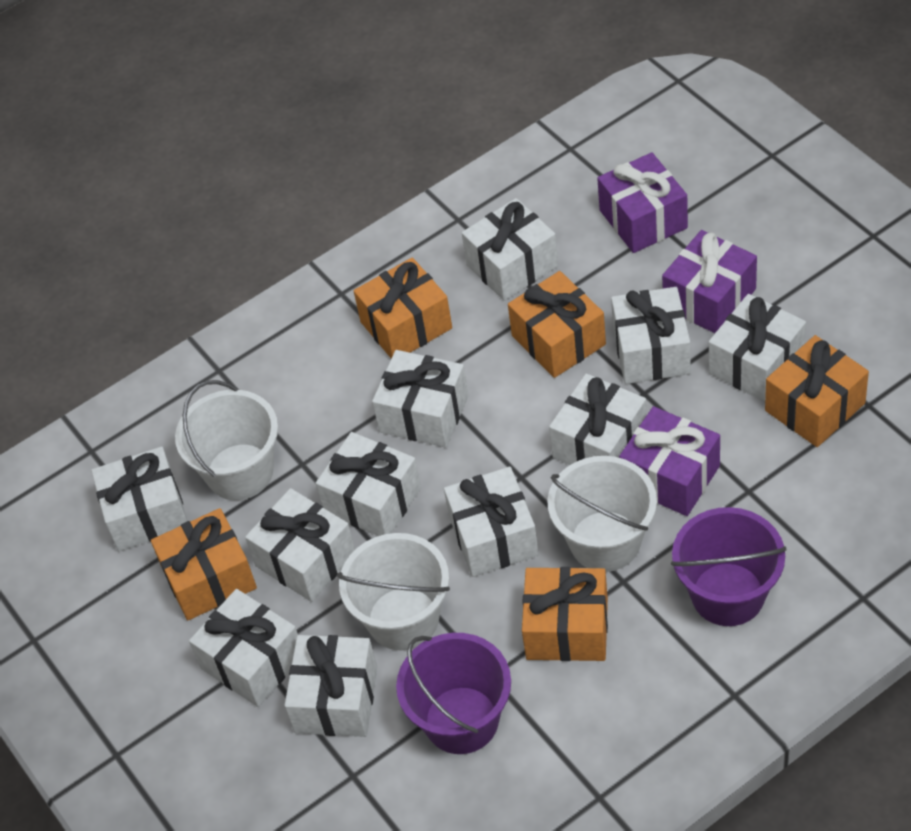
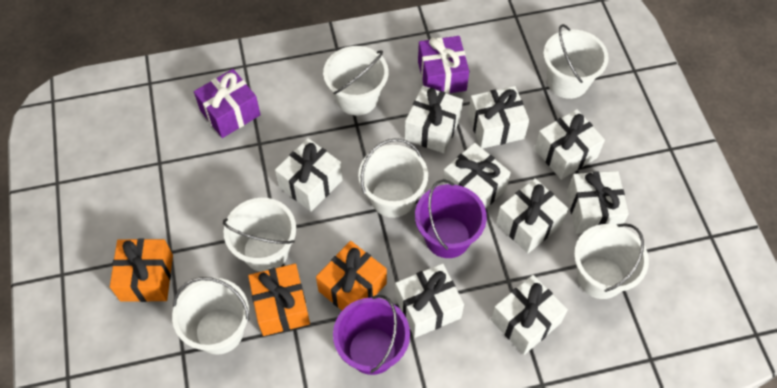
orange gift: [151,508,257,620] [354,257,452,358] [508,271,606,378] [522,567,608,661] [765,335,869,447] = 5 -> [110,239,173,302] [248,264,310,336] [316,241,387,310] = 3
purple gift: [597,152,688,253] [619,406,720,516] [662,230,757,333] = 3 -> [194,69,261,138] [418,36,469,94] = 2
white bucket: [175,380,278,500] [337,533,450,650] [547,456,657,572] = 3 -> [172,277,249,355] [223,198,296,272] [323,46,388,115] [358,138,428,218] [543,24,609,99] [574,223,649,299] = 6
white gift: [91,447,187,551] [189,589,298,707] [245,488,355,602] [285,635,377,737] [316,432,421,536] [372,350,469,448] [444,467,539,577] [462,198,558,301] [549,374,647,465] [611,287,691,384] [709,294,806,402] = 11 -> [275,138,343,212] [395,263,464,338] [405,86,463,154] [442,143,511,209] [468,86,529,149] [491,275,568,355] [496,178,568,253] [534,109,605,180] [567,171,629,234] = 9

